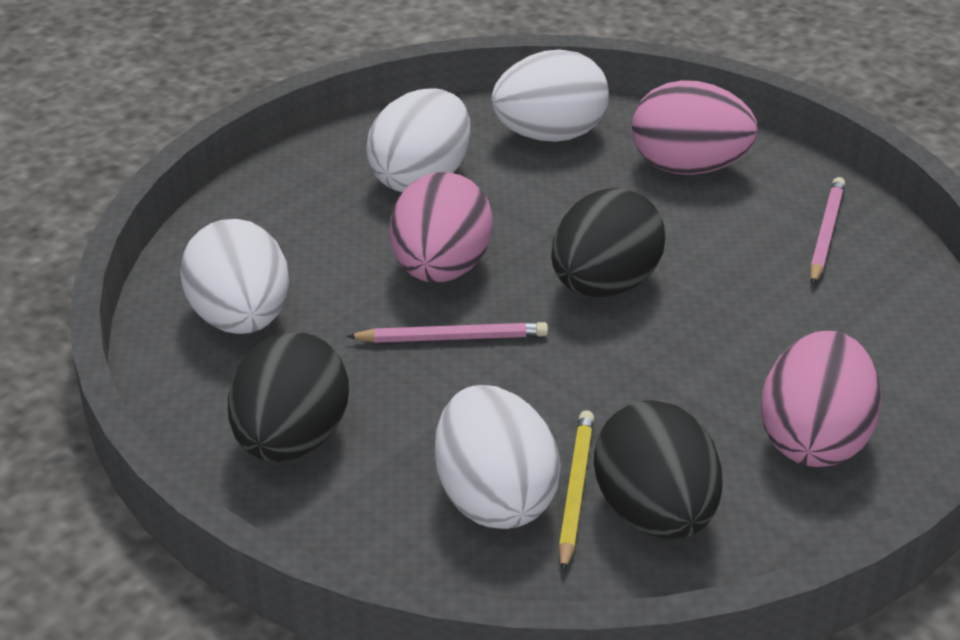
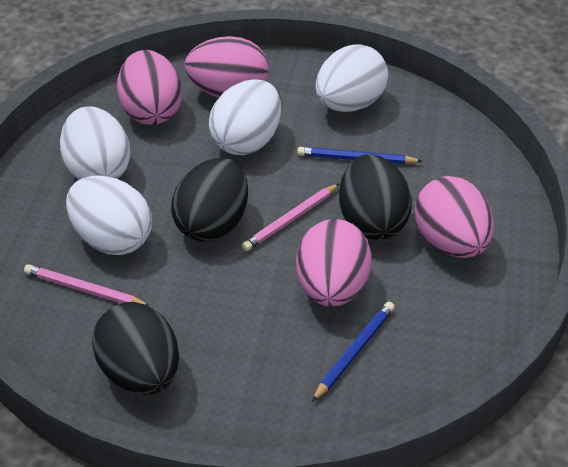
blue pencil: none = 0 -> [297,147,423,164] [312,302,395,402] = 2
pink egg: [390,172,493,282] [632,80,758,175] [761,331,881,467] = 3 -> [117,50,182,125] [184,36,269,98] [296,219,372,307] [415,176,494,258] = 4
yellow pencil: [558,410,594,572] = 1 -> none = 0

